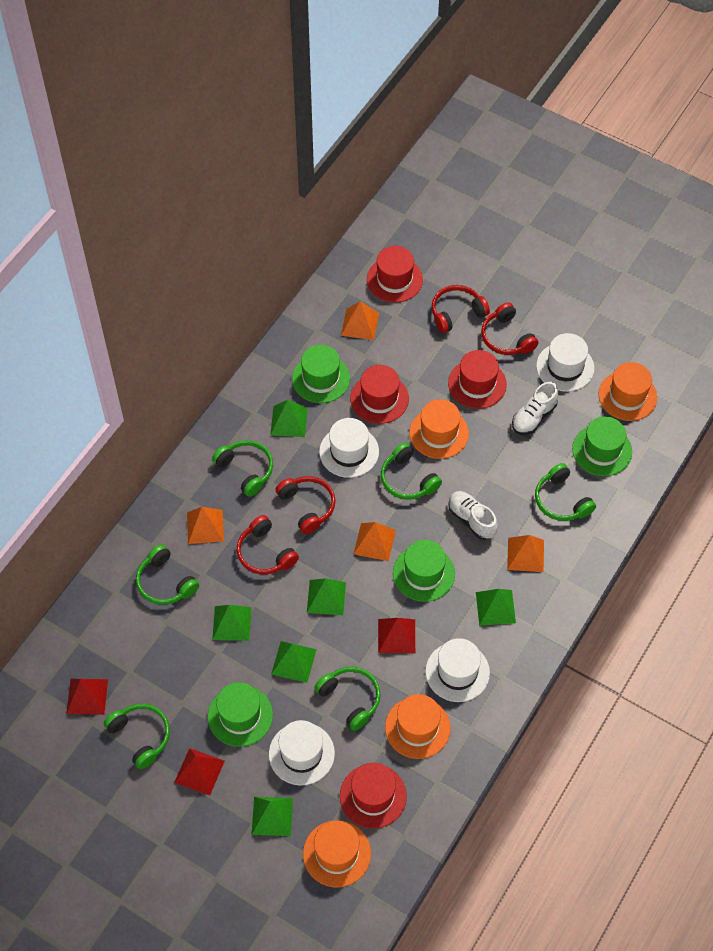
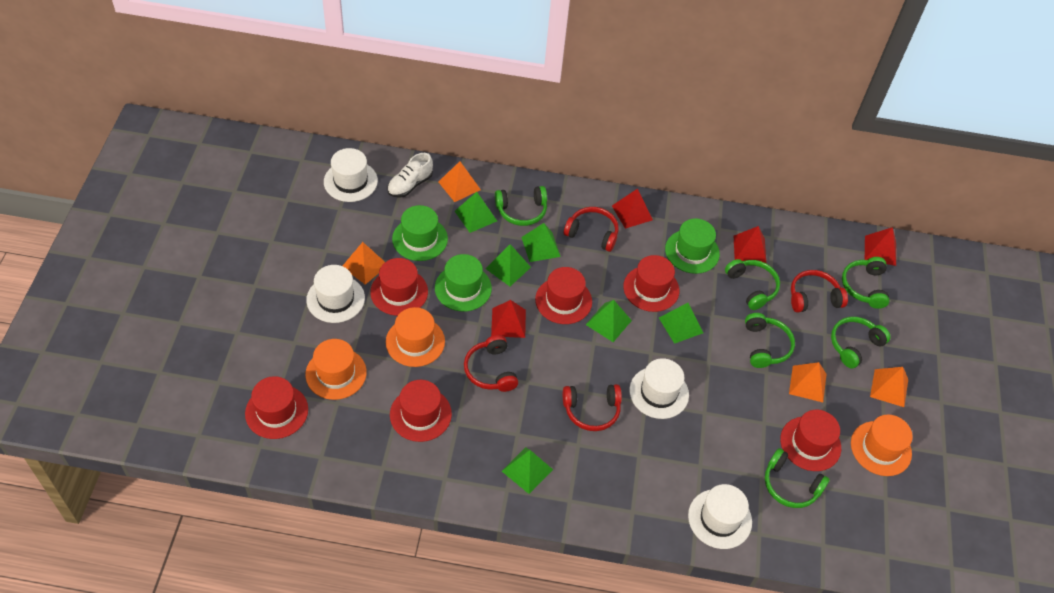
green hat: [208,682,273,747] [292,345,350,403] [393,540,455,602] [572,416,632,476] = 4 -> [392,205,448,261] [435,254,492,312] [665,218,720,274] = 3
orange hat: [303,820,371,887] [385,694,451,759] [409,399,469,459] [598,362,657,421] = 4 -> [305,339,367,400] [386,307,445,367] [851,415,913,476] = 3
red hat: [340,763,407,829] [350,365,409,424] [367,246,423,303] [448,350,507,409] = 4 -> [245,376,308,439] [370,258,428,316] [390,380,452,442] [535,267,592,324] [623,255,679,312] [780,410,841,471] = 6
red pyramid: [66,679,108,715] [174,748,225,796] [378,618,415,653] = 3 -> [491,300,526,338] [612,189,653,229] [734,226,767,264] [865,227,896,266] = 4
white shoe: [448,491,498,540] [512,382,558,435] = 2 -> [387,153,433,198] = 1

